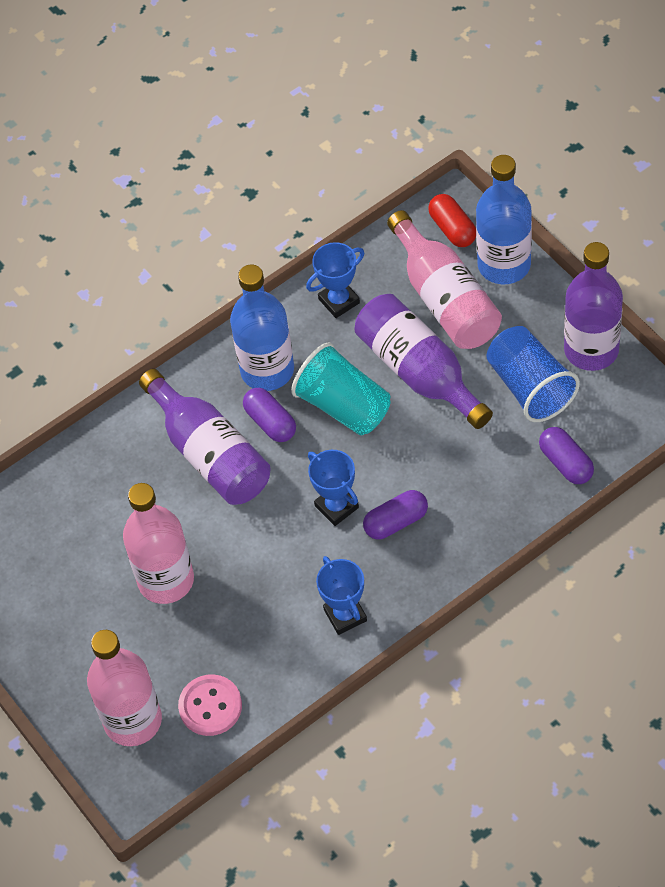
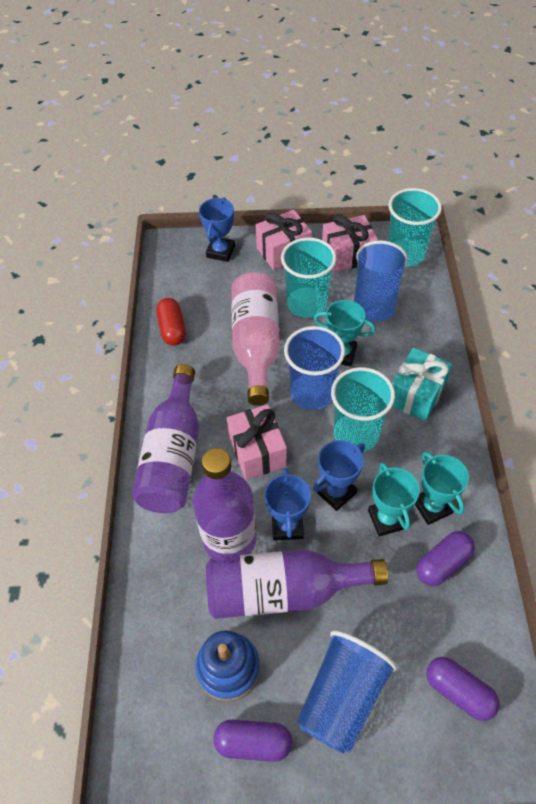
blue bottle: [230,264,294,391] [476,155,532,285] = 2 -> none = 0
blue cup: [486,326,580,422] = 1 -> [284,326,345,410] [297,630,398,754] [354,240,408,321] = 3
blue stacking toy: none = 0 -> [195,631,260,701] = 1
pink bottle: [87,630,162,746] [123,483,194,604] [387,210,502,349] = 3 -> [231,272,280,406] = 1
pink button: [178,674,242,736] = 1 -> none = 0
pink gift: none = 0 -> [227,404,287,480] [256,210,312,270] [322,214,378,272] = 3
turquoise cup: [291,343,390,436] = 1 -> [281,237,336,318] [331,367,395,452] [388,188,442,266] = 3
turquoise gift: none = 0 -> [392,348,452,421] = 1
turquoise trophy: none = 0 -> [314,300,376,367] [368,463,420,537] [415,452,469,525] = 3

